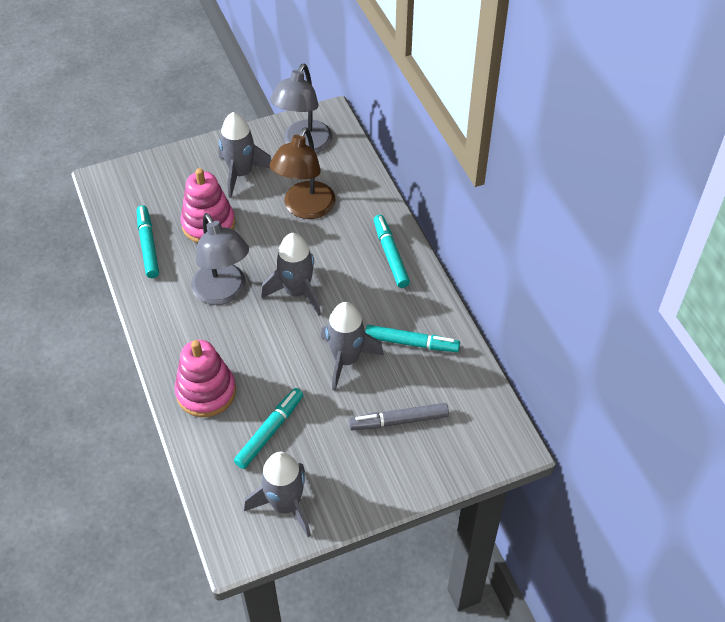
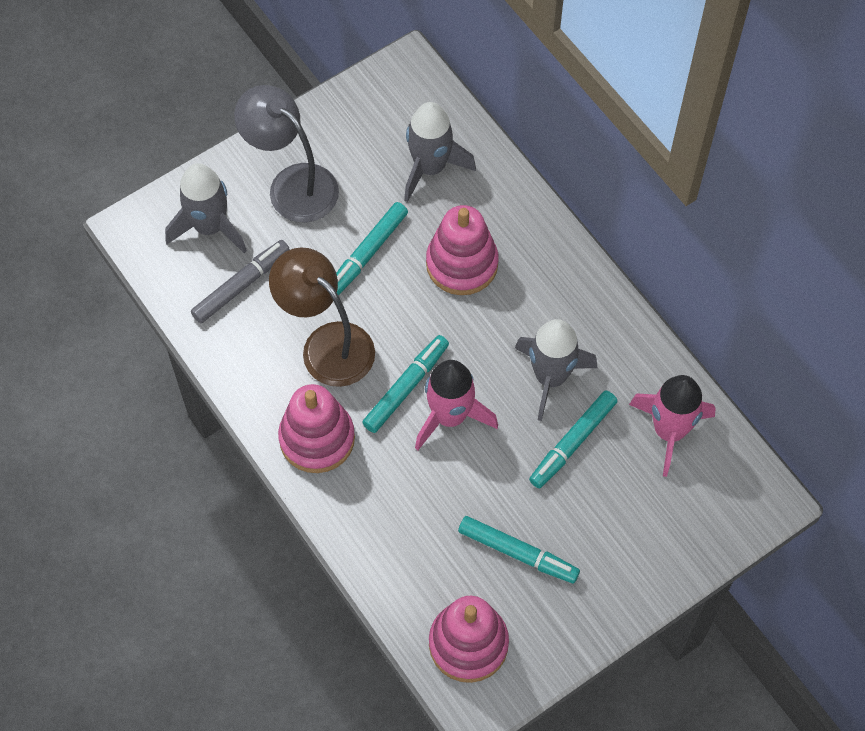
grey lamp: [191,213,249,305] [270,64,332,153] = 2 -> [234,85,339,223] = 1
grey rocket: [218,112,271,198] [244,452,311,537] [261,233,321,316] [321,302,384,391] = 4 -> [165,163,247,253] [404,102,476,202] [515,319,597,421] = 3
pink rocket: none = 0 -> [415,360,498,450] [629,375,716,477] = 2
pink stacking toy: [175,340,236,417] [180,168,235,243] = 2 -> [278,384,355,473] [426,205,499,295] [429,596,509,683] = 3

